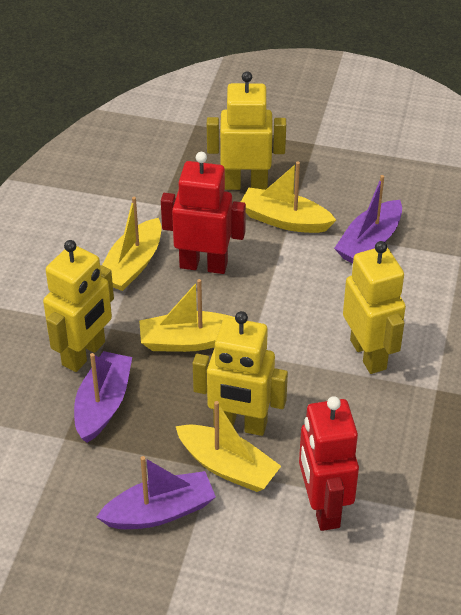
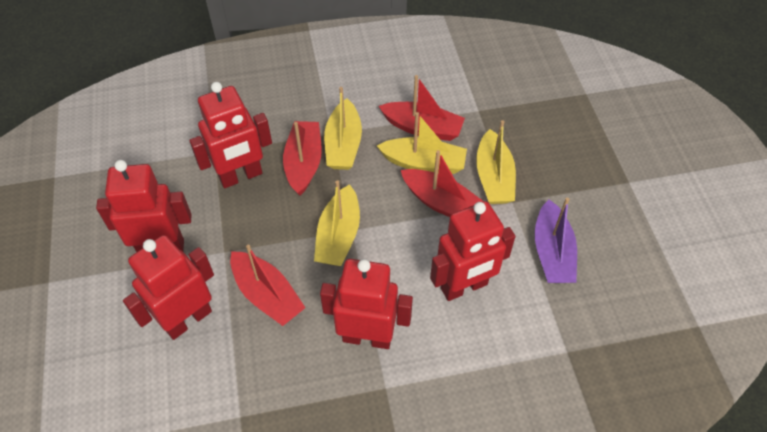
purple boat: [74,351,132,443] [96,456,216,529] [334,175,402,264] = 3 -> [535,198,577,283] = 1
red boat: none = 0 -> [230,244,305,326] [283,121,322,195] [379,75,465,141] [401,150,483,217] = 4
red robot: [161,152,246,274] [299,396,359,531] = 2 -> [96,160,191,252] [123,235,214,340] [189,82,272,188] [320,259,413,349] [430,201,516,301] = 5
yellow robot: [43,240,114,372] [193,311,288,436] [207,71,286,190] [343,241,406,374] = 4 -> none = 0

